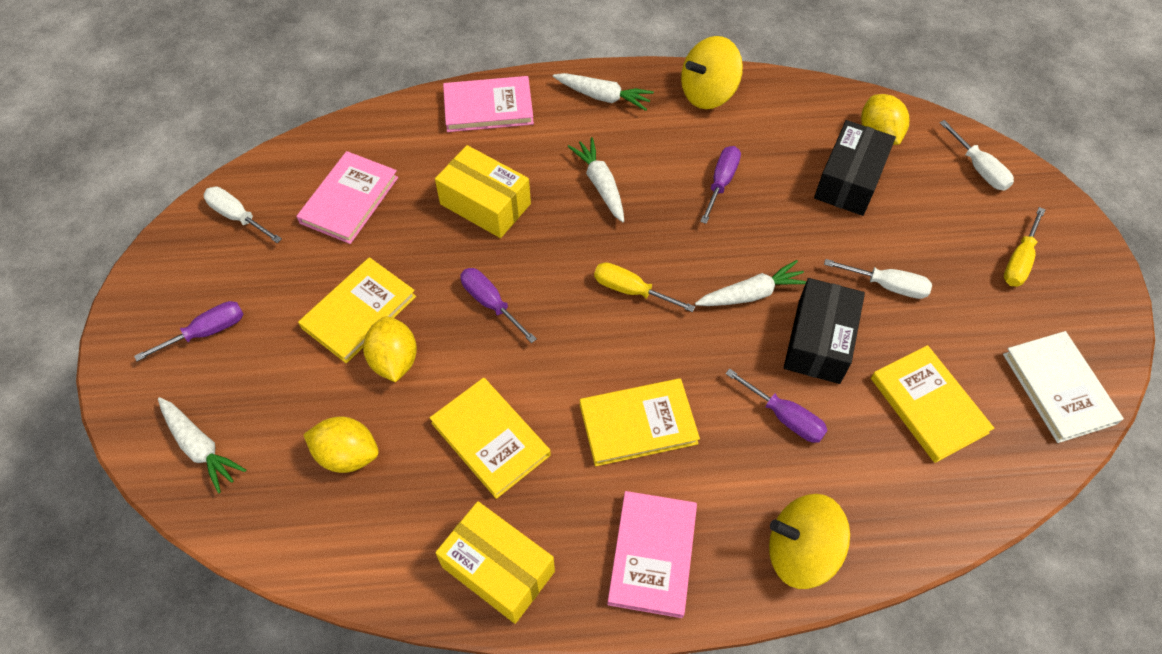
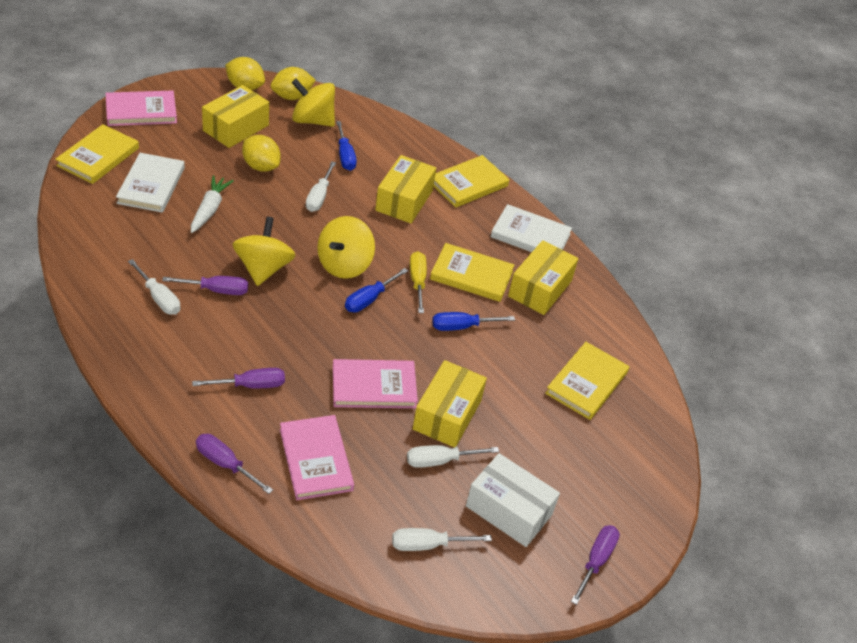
black box: [784,278,865,384] [814,120,896,216] = 2 -> none = 0
blue screwdriver: none = 0 -> [336,121,357,171] [345,268,408,312] [432,312,515,331] = 3
white book: [1003,331,1124,443] = 1 -> [116,153,185,213] [491,204,572,252] = 2
white box: none = 0 -> [466,453,560,547] = 1
white carrot: [158,397,246,493] [553,73,654,111] [567,137,624,222] [695,260,806,306] = 4 -> [191,175,234,233] = 1
white screwdriver: [203,187,282,243] [824,259,932,299] [940,120,1014,191] = 3 -> [128,259,180,315] [306,161,336,212] [392,528,492,551] [407,445,499,468] = 4
yellow box: [435,145,531,238] [435,501,555,624] = 2 -> [202,85,269,148] [375,155,436,223] [413,360,487,448] [508,240,578,315] = 4
yellow screwdriver: [594,262,695,312] [1004,207,1045,287] = 2 -> [410,251,427,313] = 1
yellow spinning top: [681,36,743,109] [769,494,850,589] = 2 -> [233,217,295,286] [291,79,335,127] [317,216,375,279] = 3

